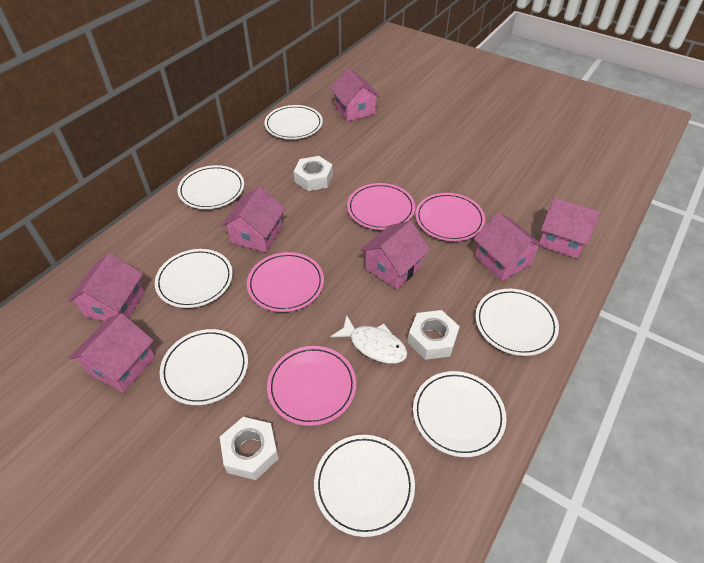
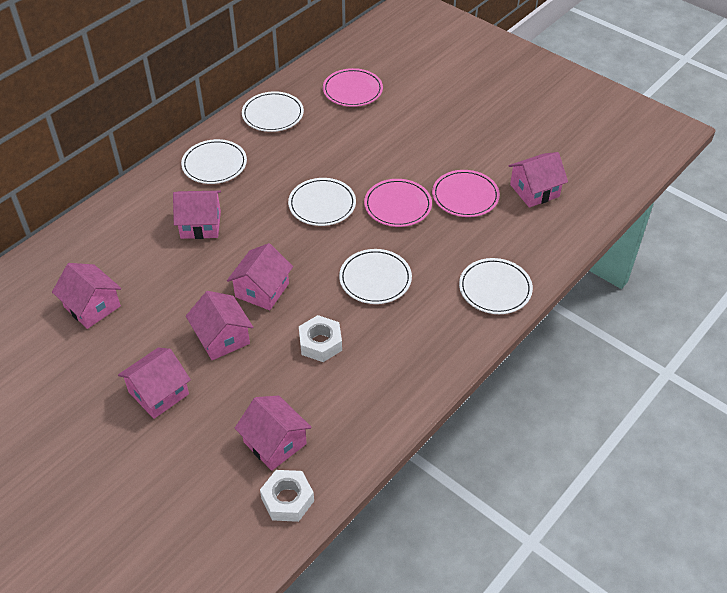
pink plate: [247,252,324,312] [267,346,356,426] [347,183,415,230] [415,193,485,241] = 4 -> [323,68,383,107] [364,179,432,227] [432,170,500,217] = 3
white fish: [330,315,407,364] = 1 -> none = 0
white nut: [220,417,279,480] [294,156,333,191] [408,310,460,360] = 3 -> [260,470,314,522] [299,315,342,362] = 2
white plate: [155,249,233,308] [160,329,248,405] [178,165,244,209] [264,105,323,139] [314,435,415,537] [413,371,506,457] [475,289,559,356] = 7 -> [181,139,247,184] [242,91,304,132] [288,178,356,226] [339,249,412,304] [459,258,533,314] = 5

